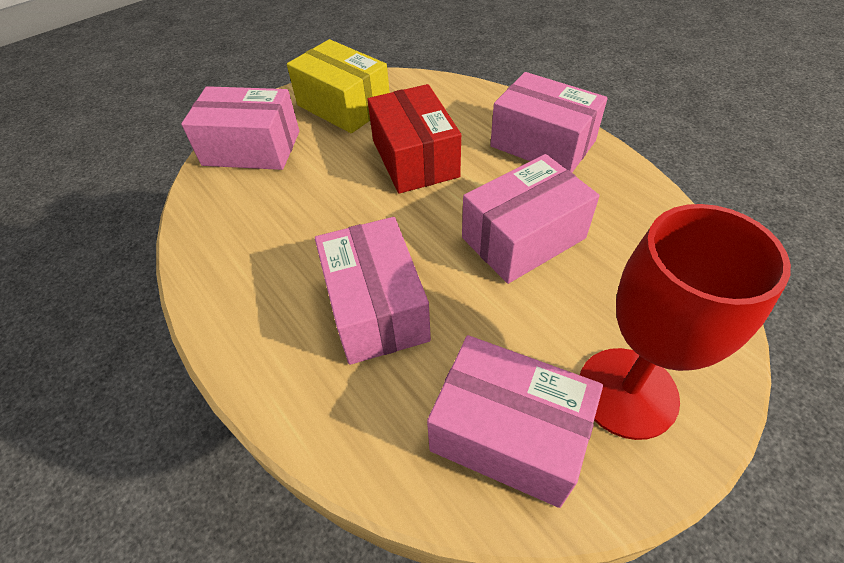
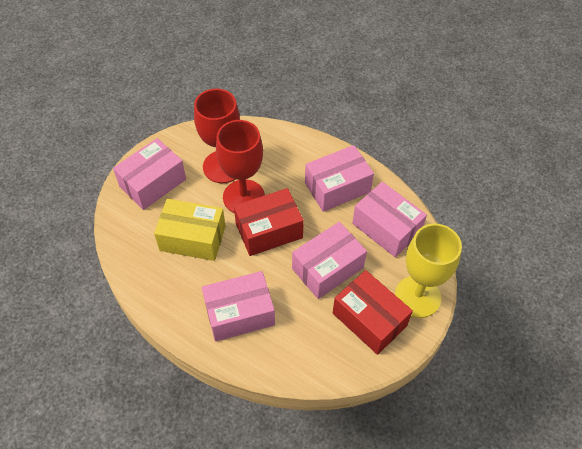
red box: [367,84,461,194] = 1 -> [234,188,304,256] [333,270,413,355] = 2
red goblet: [580,204,791,440] = 1 -> [194,89,240,183] [216,120,265,213] = 2
yellow goblet: none = 0 -> [395,224,462,318] = 1

